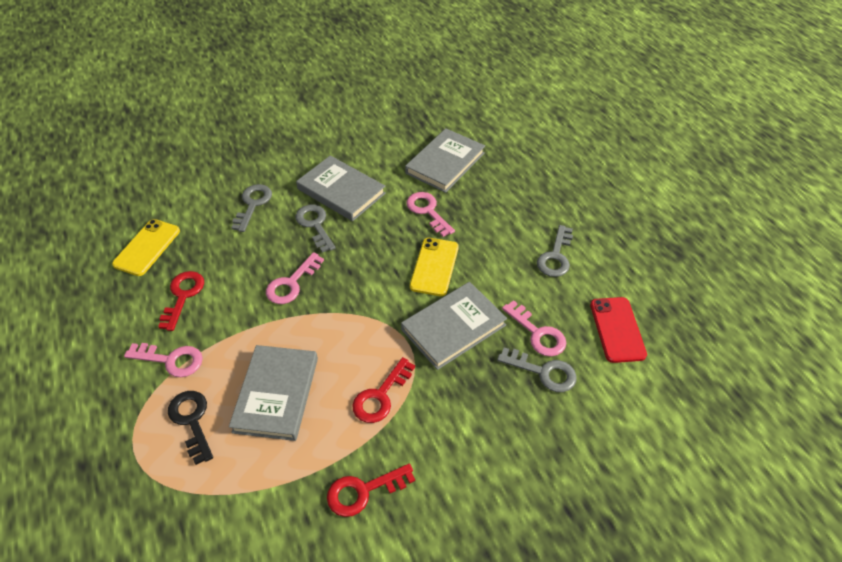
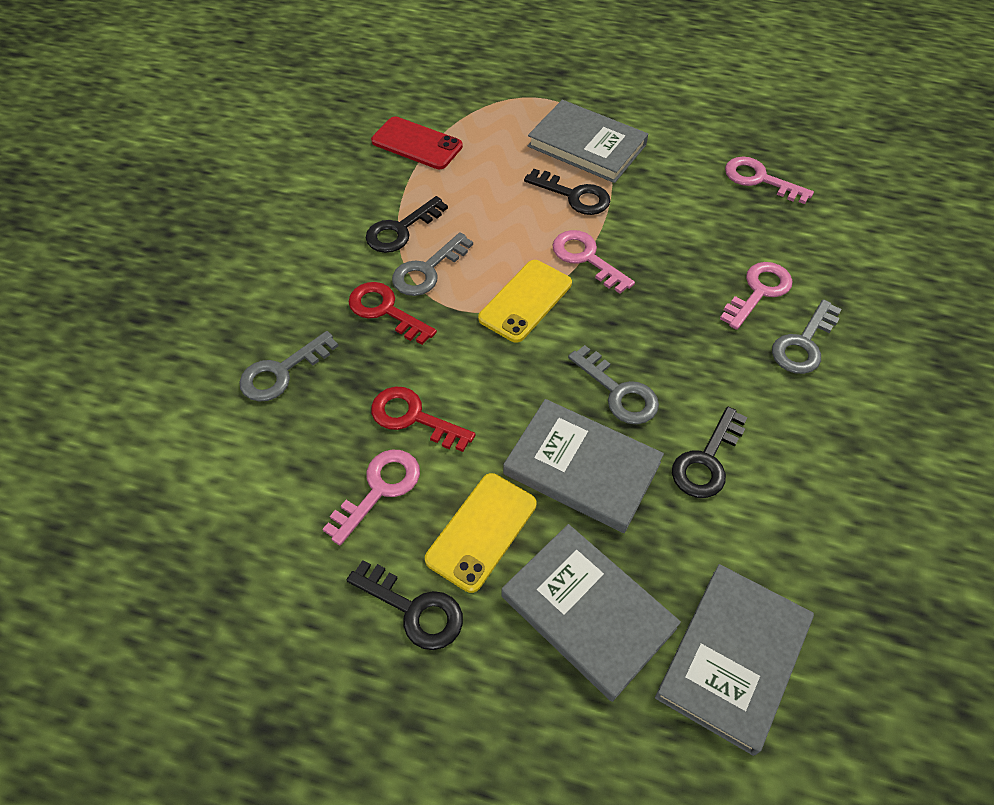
black key: [168,391,213,465] = 1 -> [347,560,463,650] [366,196,448,253] [524,169,610,215] [672,406,748,498] = 4
red key: [158,271,204,331] [327,464,415,517] [352,357,415,423] = 3 -> [348,282,437,345] [371,387,475,452] = 2

